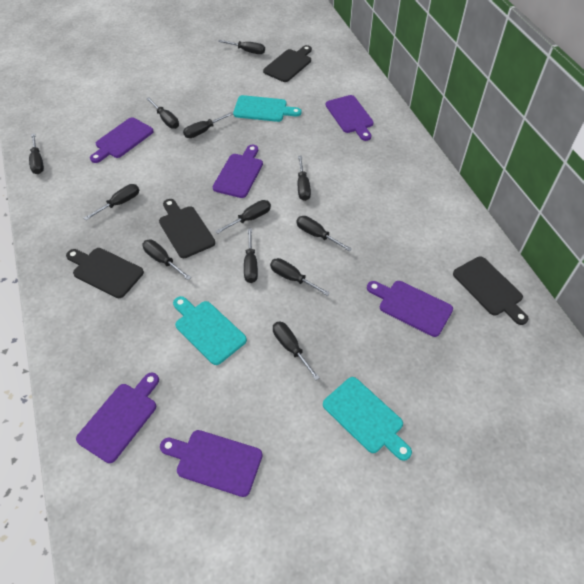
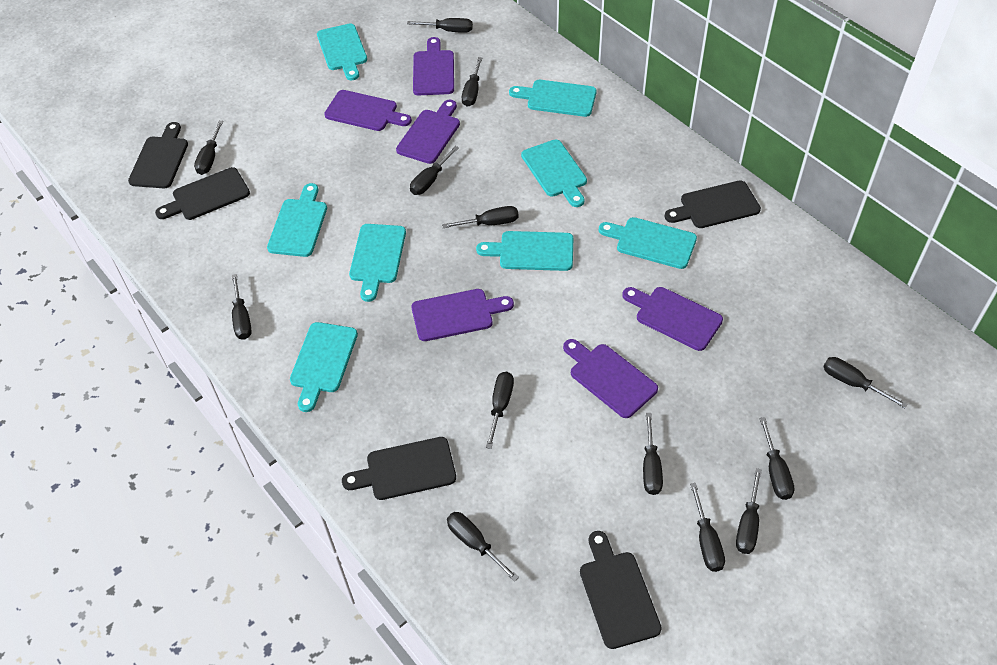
black cutting board: [66,248,144,298] [159,199,215,258] [263,45,312,82] [453,256,529,325] = 4 -> [128,122,188,188] [155,167,250,220] [342,437,456,500] [580,531,662,649] [664,180,761,228] = 5
black screwdriver: [29,133,44,174] [84,184,139,220] [142,239,191,280] [146,97,179,129] [183,112,233,138] [215,200,271,234] [218,40,265,54] [244,228,258,283] [270,258,330,296] [273,321,320,380] [296,216,352,252] [298,156,311,201] = 12 -> [194,121,223,175] [231,274,252,340] [407,18,473,33] [410,146,459,195] [442,206,519,228] [447,512,519,582] [462,57,482,107] [486,372,514,449] [643,413,663,495] [690,483,725,572] [736,468,762,554] [759,417,794,500] [823,357,907,408] = 13
turquoise cutting board: [173,296,247,365] [233,95,302,122] [323,377,412,461] = 3 -> [267,183,327,257] [290,322,358,412] [317,24,367,80] [349,224,406,302] [476,231,573,271] [509,80,597,117] [521,140,587,207] [599,217,697,269] = 8

